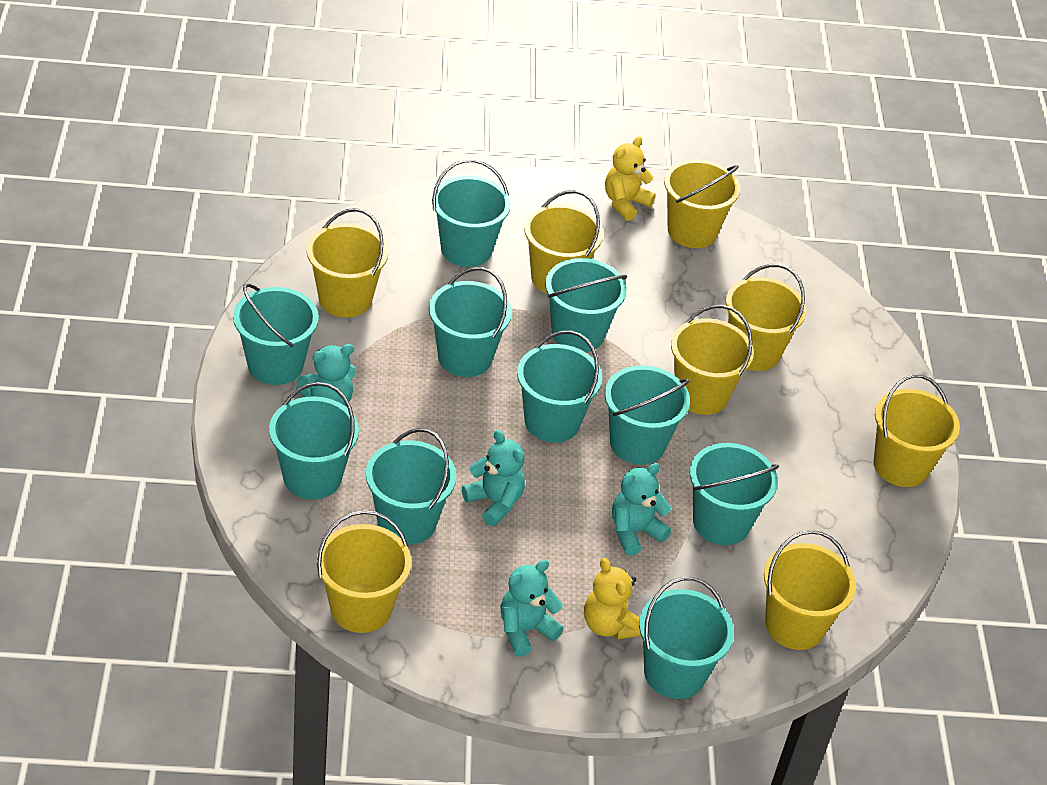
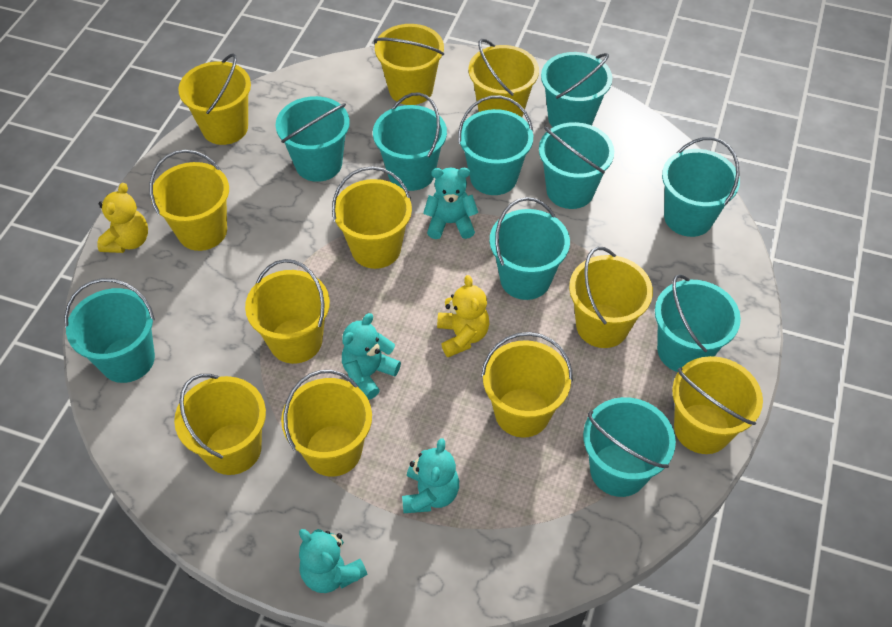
yellow bucket: [307,208,388,318] [317,510,412,633] [524,190,603,294] [664,159,740,248] [671,305,754,415] [726,264,807,371] [764,530,856,650] [874,374,960,487] = 8 -> [150,150,229,251] [174,374,266,475] [178,53,251,145] [245,259,330,364] [281,370,372,477] [332,166,412,269] [374,24,444,105] [468,39,539,117] [481,332,573,438] [569,247,653,348] [672,356,763,454] = 11

